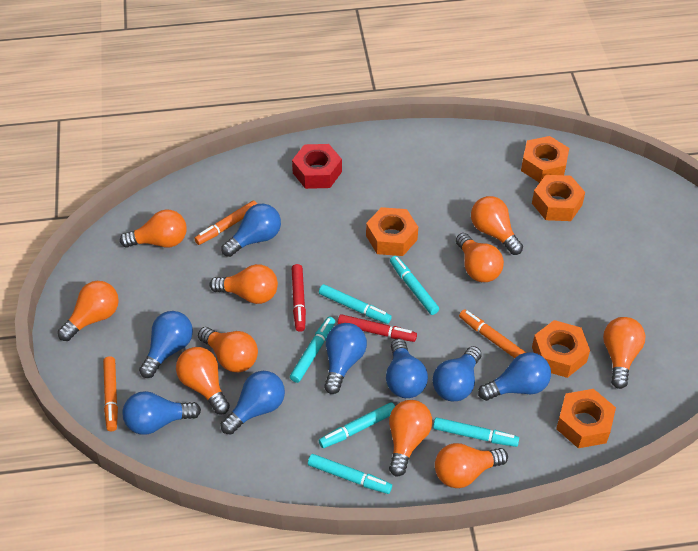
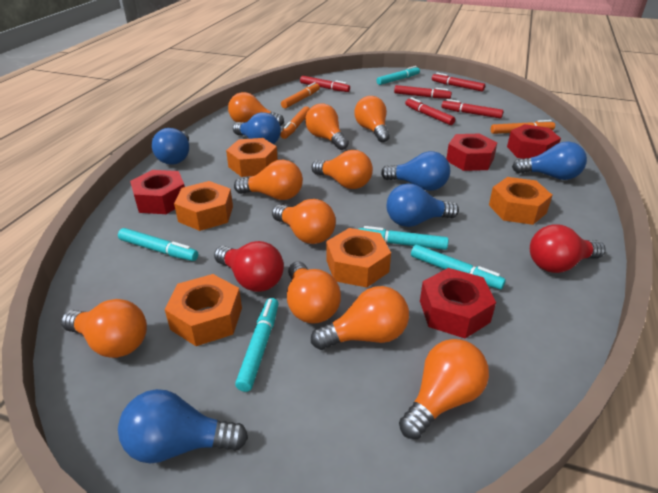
blue light bulb: [123,391,201,435] [139,311,193,378] [221,371,285,434] [222,204,281,257] [324,323,367,394] [386,339,428,398] [433,346,482,401] [478,352,551,401] = 8 -> [118,389,248,463] [152,128,189,165] [233,112,281,144] [381,151,450,191] [387,184,459,227] [512,141,587,180] = 6
red light bulb: none = 0 -> [214,241,284,292] [530,225,606,273] = 2
red marker: [292,264,306,332] [338,314,417,342] = 2 -> [300,76,350,92] [394,85,452,99] [405,97,455,125] [432,73,485,91] [442,99,503,119] = 5
red nut: [292,144,342,189] = 1 -> [130,170,185,214] [420,268,496,338] [446,134,497,171] [507,124,561,159] = 4
turquoise marker: [290,317,335,383] [308,454,392,494] [319,284,392,324] [319,402,395,448] [390,256,439,315] [433,417,519,447] = 6 -> [118,228,198,261] [235,298,279,392] [359,226,449,250] [377,66,420,85] [411,245,506,289] = 5

